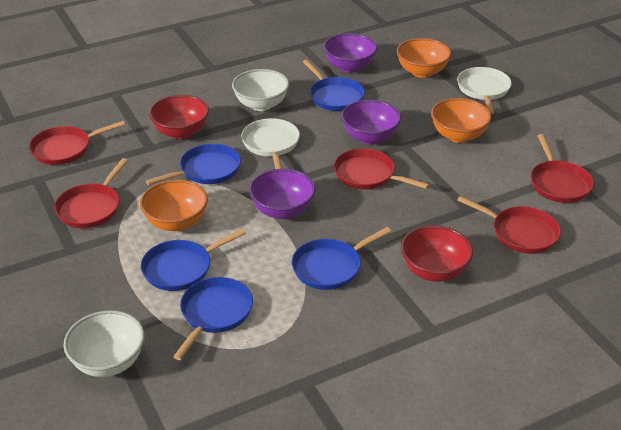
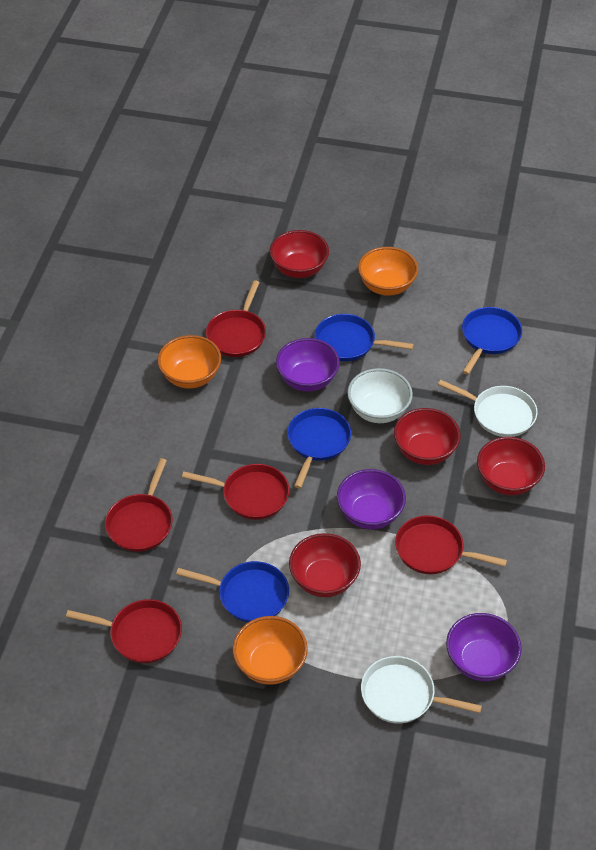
blue pan: [141,229,246,291] [146,144,241,185] [173,277,253,360] [292,227,391,290] [303,60,365,111] = 5 -> [176,561,289,622] [287,408,351,489] [315,314,414,361] [462,307,522,375] = 4
red bowl: [149,95,209,139] [401,225,473,282] = 2 -> [270,230,329,278] [289,533,361,597] [394,408,461,465] [477,437,545,495] = 4
white bowl: [63,310,145,377] [232,69,289,111] = 2 -> [347,368,413,423] = 1

